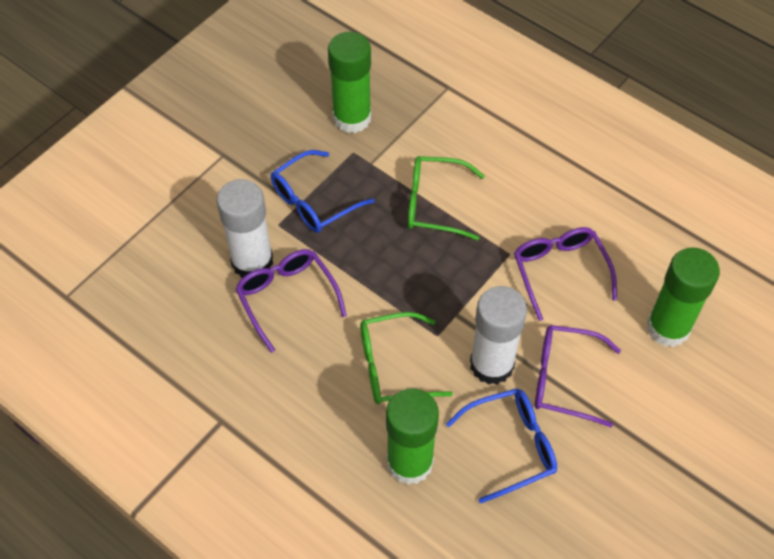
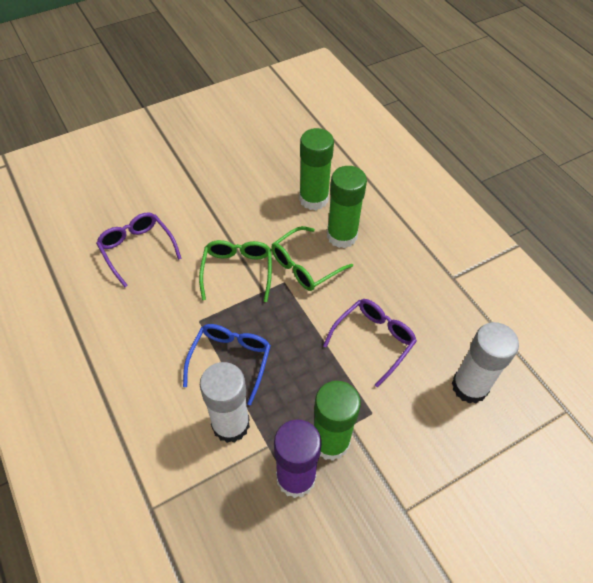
blue glasses: [271,150,375,233] [446,388,557,503] = 2 -> [183,324,271,405] = 1
purple glasses: [235,249,347,353] [514,227,617,321] [535,325,621,427] = 3 -> [96,212,182,287] [323,299,417,388] = 2
purple glue stick: none = 0 -> [274,419,322,498] = 1

